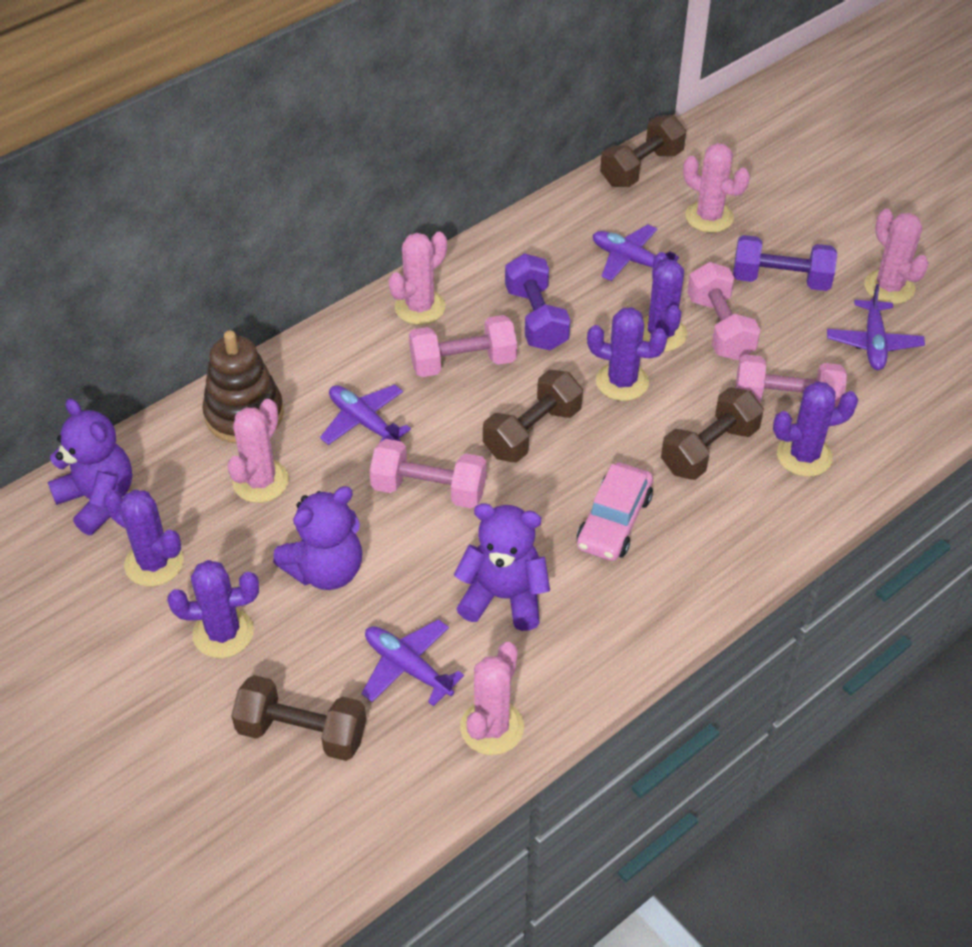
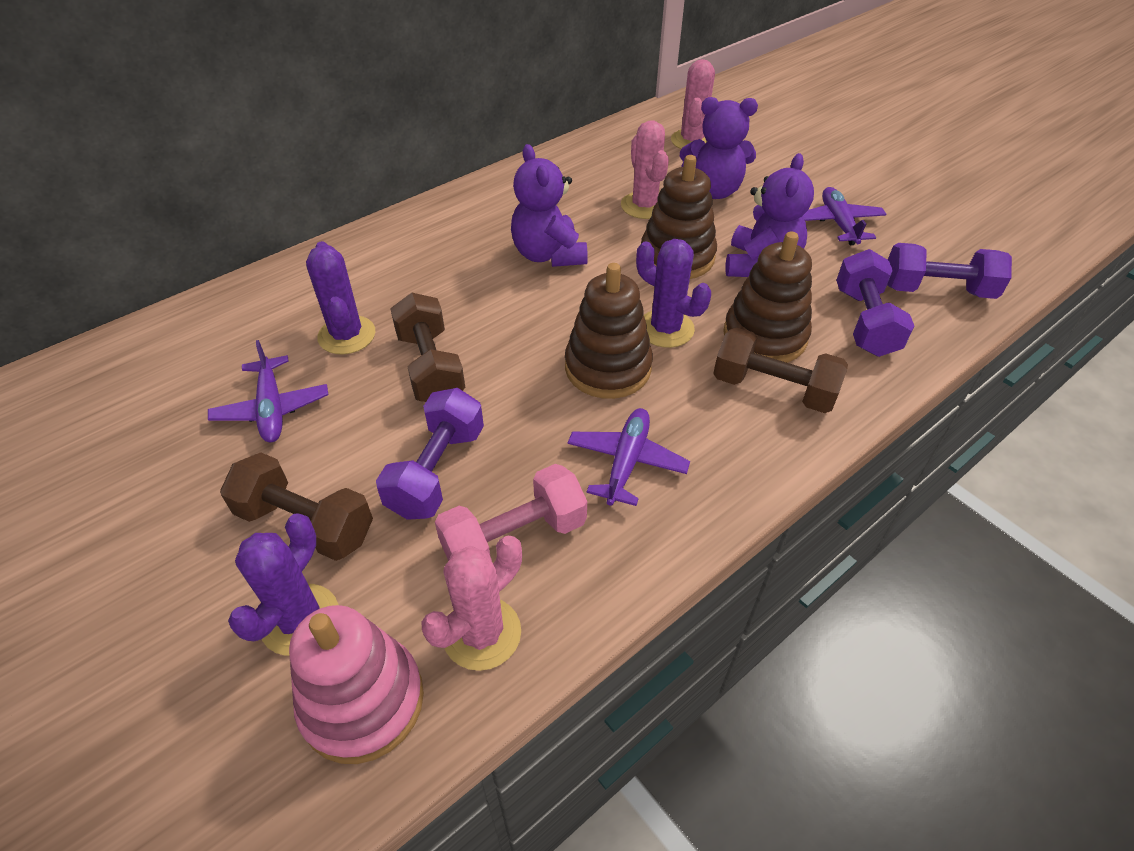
brown dumbbell: [231,675,366,761] [483,370,583,462] [600,115,686,187] [661,387,764,480] = 4 -> [220,453,373,561] [390,293,465,402] [713,327,848,413] = 3
brown stacking toy: [202,330,284,443] = 1 -> [565,263,653,399] [641,155,717,279] [723,232,812,363] = 3
pink cactus: [227,399,289,503] [388,232,447,325] [460,642,524,755] [683,143,750,233] [864,209,929,304] = 5 -> [421,536,522,671] [621,120,669,219] [671,59,715,149] = 3
pink car: [577,463,653,561] = 1 -> none = 0
pink dumbbell: [369,439,486,508] [409,315,517,377] [687,262,761,360] [736,354,847,408] = 4 -> [435,464,587,561] = 1
pink stacking toy: none = 0 -> [289,605,424,764] = 1
purple cactus: [103,490,184,587] [168,560,259,658] [587,307,667,401] [643,252,687,352] [773,381,858,477] = 5 -> [228,514,338,656] [306,241,375,355] [636,239,711,348] = 3
purple dumbbell: [505,253,571,350] [733,235,837,291] = 2 -> [376,388,484,520] [836,249,914,357] [887,243,1012,299] = 3
purple plane: [320,385,411,445] [361,619,464,706] [593,224,679,281] [827,284,925,370] = 4 -> [208,340,328,442] [567,408,690,506] [802,187,887,245] = 3

